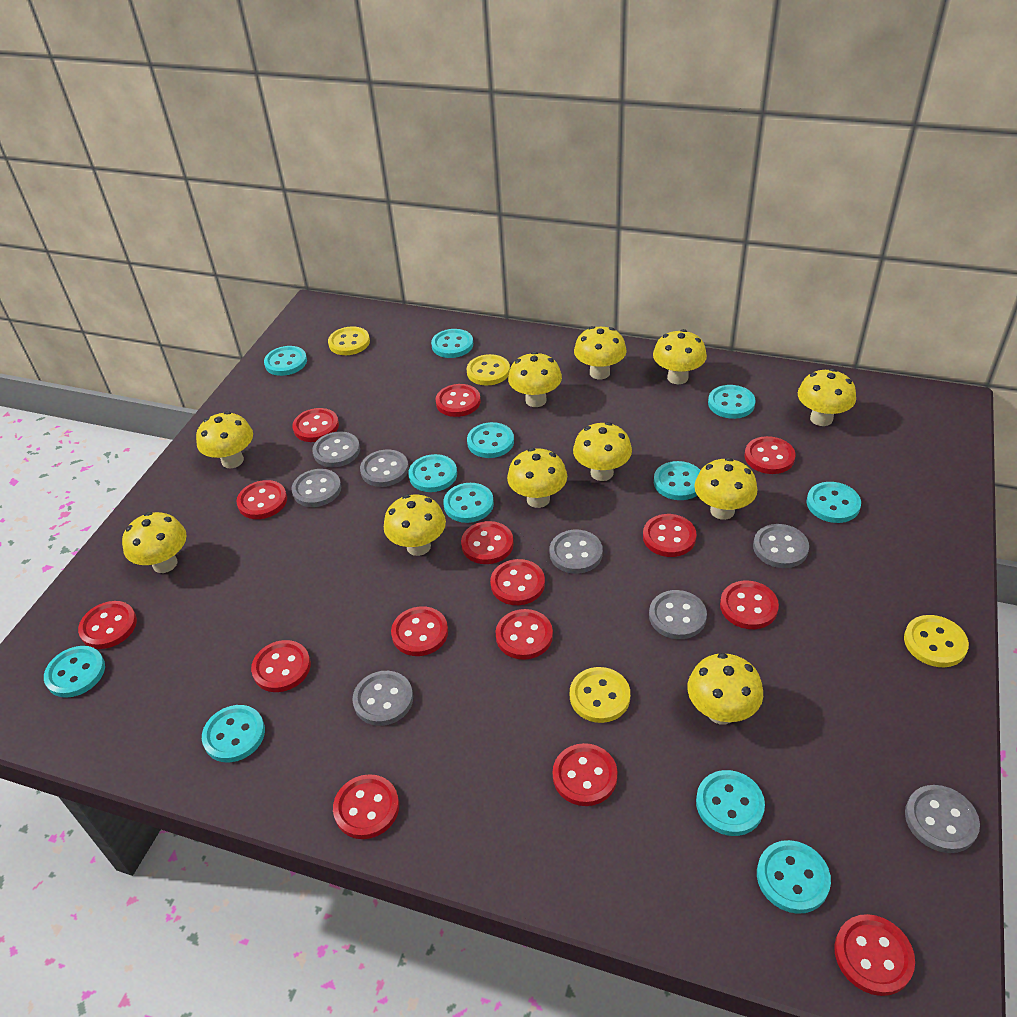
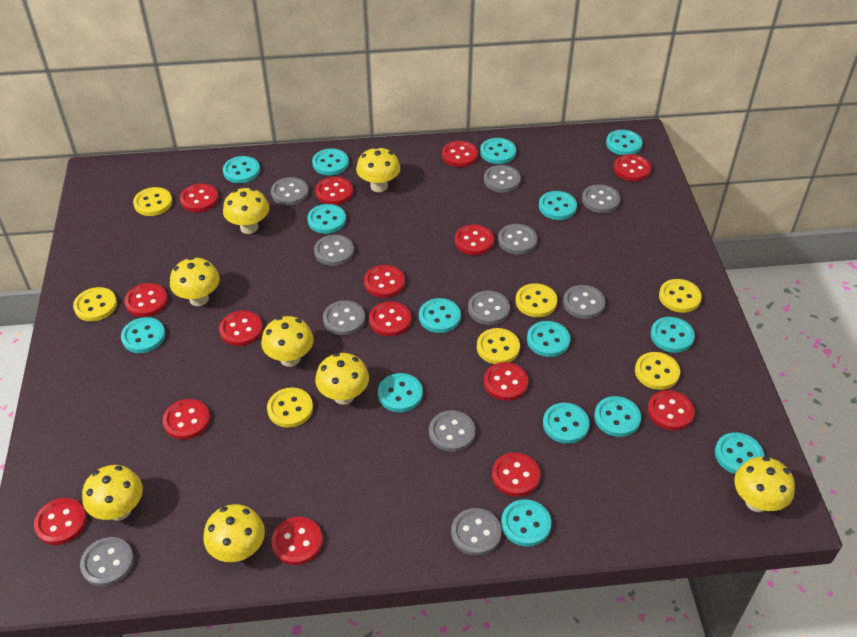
grey button: [291,469,341,507] [312,431,360,467] [352,671,413,726] [360,450,409,487] [550,530,603,574] [649,590,707,639] [753,524,809,568] [905,785,980,853] = 8 -> [80,537,134,587] [271,177,309,206] [314,235,354,266] [323,300,365,335] [429,410,475,452] [451,508,501,556] [468,291,510,325] [484,165,521,193] [498,224,537,255] [563,285,605,319] [582,184,620,213] = 11
turquoise button: [44,646,105,698] [202,705,265,762] [264,346,307,376] [408,454,457,492] [431,329,473,358] [443,483,494,523] [467,422,514,458] [654,461,701,500] [696,770,765,836] [708,385,756,419] [757,840,831,914] [807,482,861,523] = 12 -> [121,317,165,353] [223,156,260,183] [307,204,346,234] [312,149,349,175] [378,373,423,412] [419,298,461,333] [480,138,516,164] [501,499,551,547] [527,321,570,357] [539,191,577,220] [543,403,590,444] [594,396,641,437] [606,130,643,155] [650,317,695,353] [715,433,764,474] = 15
yellow button: [328,327,370,355] [467,354,510,385] [570,667,630,723] [904,615,969,667] = 4 -> [73,287,117,321] [133,187,172,216] [267,388,313,428] [477,328,520,364] [516,283,557,317] [635,352,680,390] [659,279,702,313] = 7
yellow mushroom: [122,512,187,573] [196,411,253,468] [384,495,446,556] [507,448,567,508] [508,352,562,407] [573,422,632,481] [574,326,627,379] [653,329,707,384] [687,653,763,725] [694,458,758,520] [798,369,856,426] = 11 -> [82,465,143,521] [170,257,220,306] [203,504,265,562] [223,188,269,234] [261,316,314,367] [315,353,369,405] [356,147,400,192] [734,457,795,512] = 8

